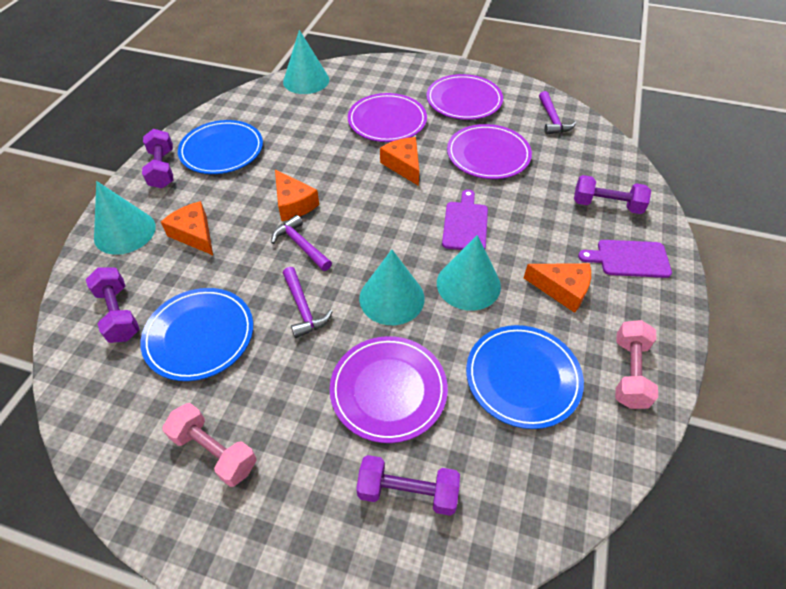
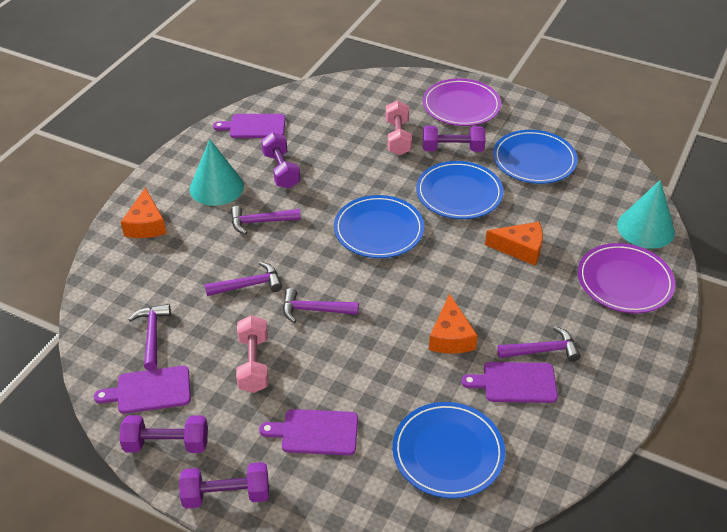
blue plate: [140,288,253,381] [178,120,263,174] [466,325,584,429] = 3 -> [334,195,424,258] [393,402,505,498] [416,161,503,219] [493,130,578,184] = 4
orange cheese: [161,201,213,255] [275,169,319,221] [380,137,419,186] [524,263,591,313] = 4 -> [121,187,167,238] [429,293,478,353] [485,222,543,265] = 3
purple cutting board: [442,189,488,250] [578,240,672,278] = 2 -> [94,366,191,414] [213,114,285,138] [259,409,358,455] [461,362,558,403] = 4
purple hammer: [271,215,332,271] [283,267,333,338] [539,91,576,135] = 3 -> [128,304,171,370] [205,262,282,296] [231,206,301,235] [283,288,359,323] [497,326,581,362] = 5
purple plate: [330,336,448,443] [348,93,427,142] [426,74,503,120] [447,124,532,179] = 4 -> [423,79,501,126] [578,243,675,313] = 2
turquoise cone: [94,181,156,255] [283,30,329,94] [359,249,424,325] [437,235,501,311] = 4 -> [190,139,244,206] [617,180,675,249] = 2

